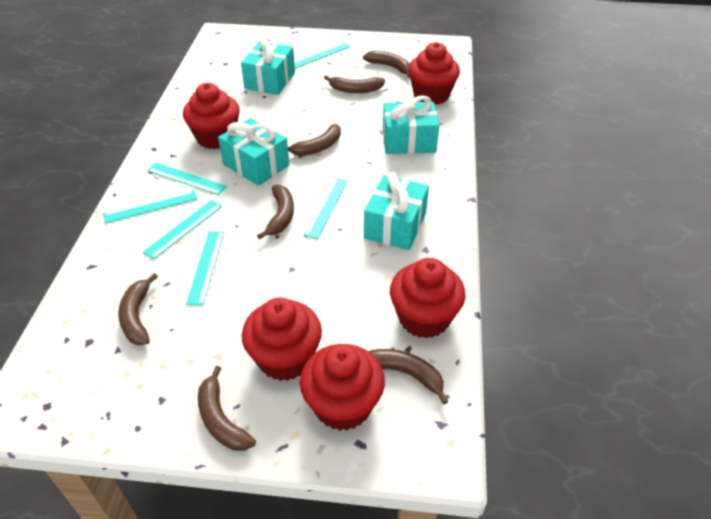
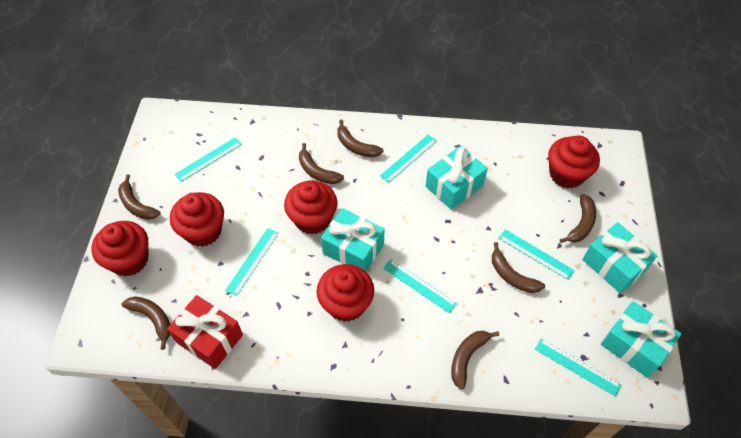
red gift: none = 0 -> [167,295,243,369] = 1

